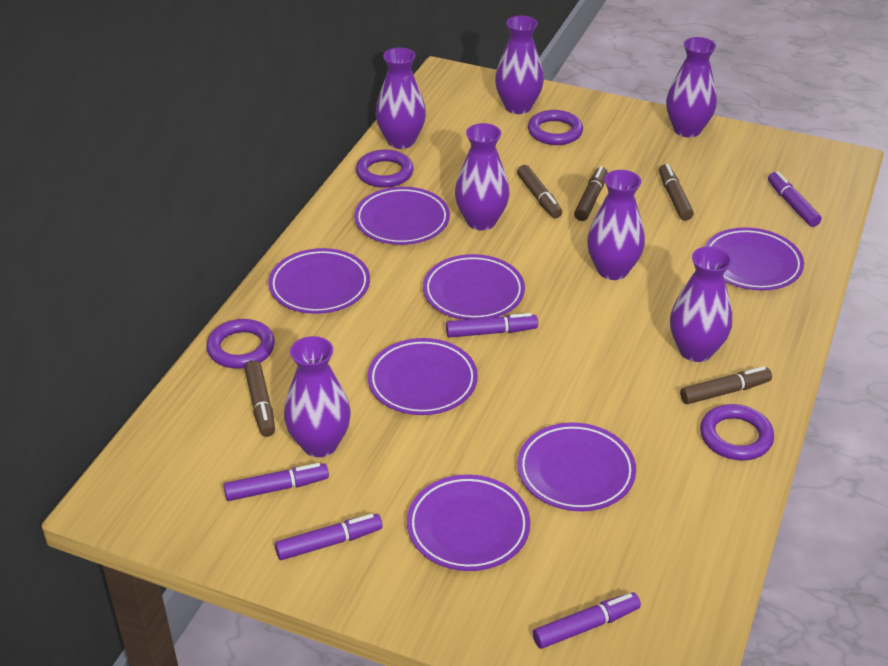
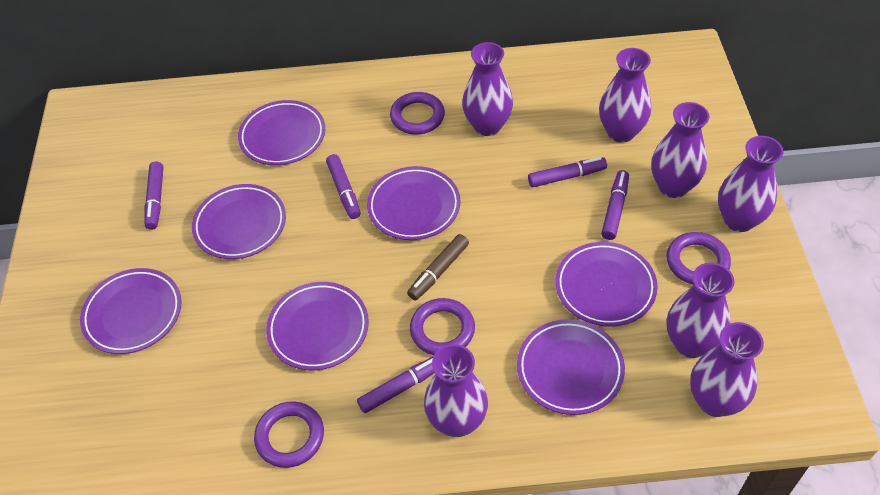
brown marker: [245,361,275,437] [517,165,562,218] [574,166,608,221] [659,164,694,221] [680,366,772,404] = 5 -> [407,234,469,300] = 1

